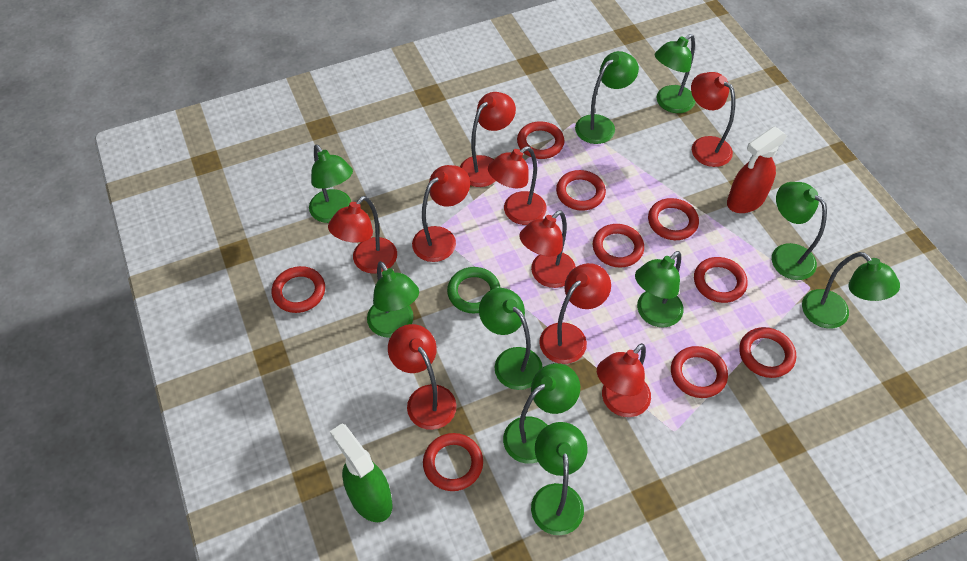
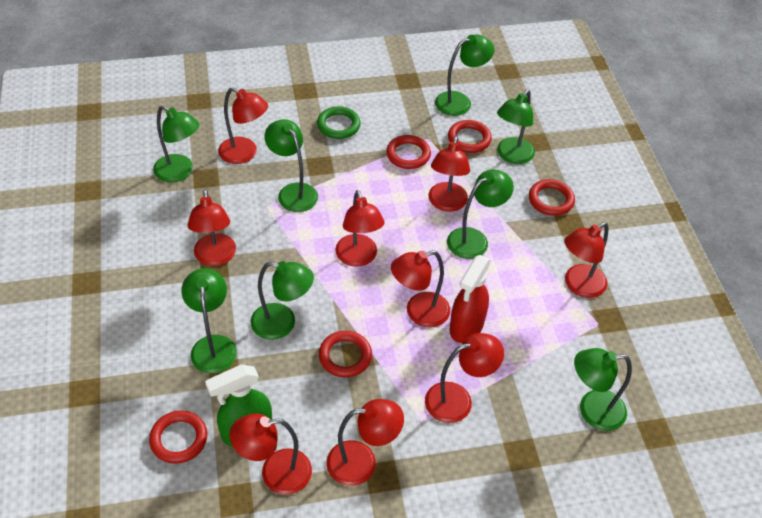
green lamp: [309,145,353,223] [367,261,419,338] [479,288,543,390] [503,363,580,464] [531,422,588,535] [575,51,639,144] [635,251,684,328] [655,34,696,113] [772,182,827,280] [802,252,900,328] = 10 -> [153,105,199,182] [181,269,237,374] [251,261,314,340] [264,119,318,212] [435,35,495,116] [447,169,514,259] [497,90,535,164] [574,348,632,431] = 8
red ring: [272,266,325,313] [423,433,483,491] [517,121,565,159] [556,170,606,211] [593,224,644,268] [648,198,699,240] [671,346,728,398] [694,257,747,303] [739,327,796,378] = 9 -> [149,410,207,464] [319,331,372,378] [386,135,431,169] [448,120,492,153] [529,179,575,216] = 5

